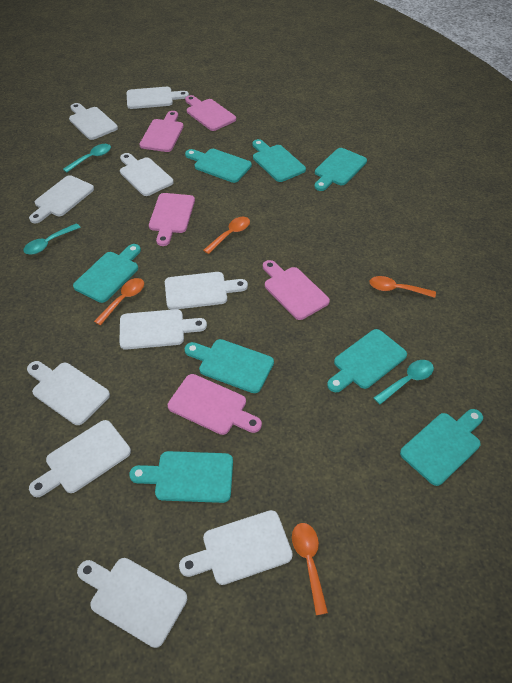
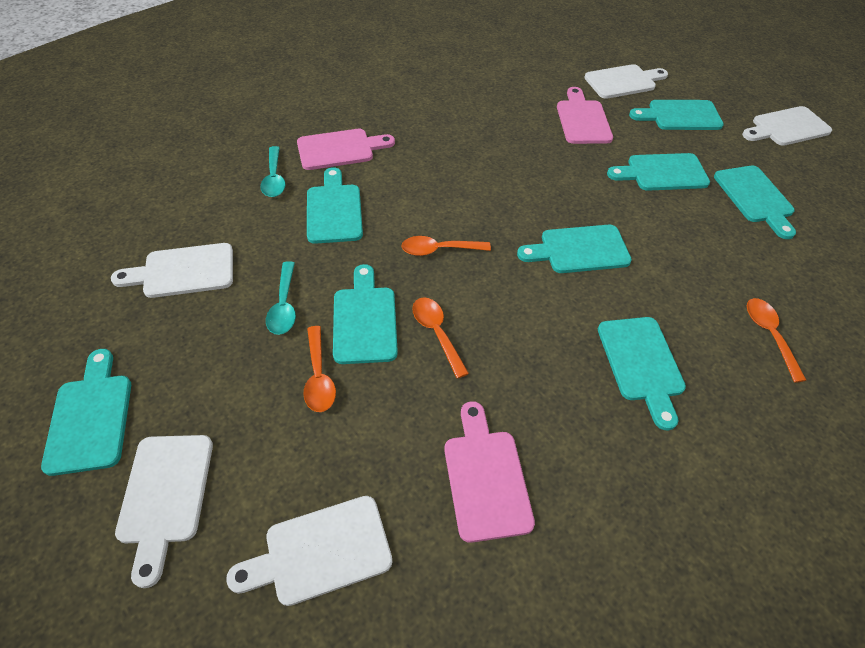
pink cutting board: [140,111,184,152] [149,193,195,246] [168,374,262,435] [185,95,236,131] [263,260,330,320] = 5 -> [297,129,395,170] [444,401,535,543] [557,87,613,144] = 3
turquoise spoon: [23,223,81,255] [63,144,111,173] [374,360,434,405] = 3 -> [260,146,286,197] [266,261,296,335] = 2
white cutting board: [27,361,110,425] [29,175,94,223] [29,420,131,497] [69,103,118,140] [77,558,187,648] [119,309,207,350] [120,153,174,196] [127,87,189,109] [165,272,248,310] [179,510,293,585] = 10 -> [111,243,233,298] [115,435,213,588] [226,496,392,606] [584,64,668,99] [742,106,832,146] = 5

